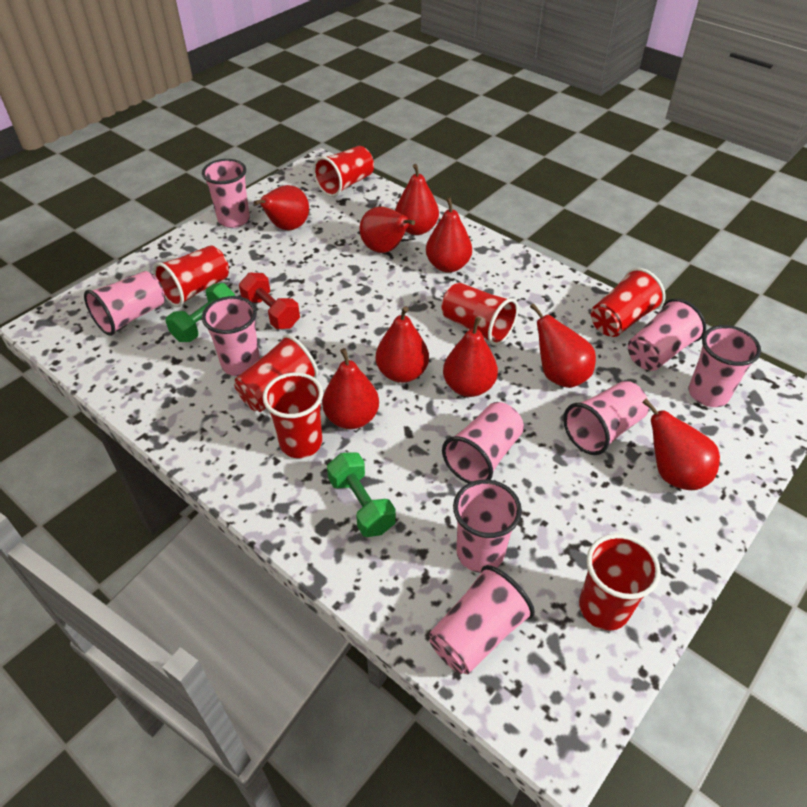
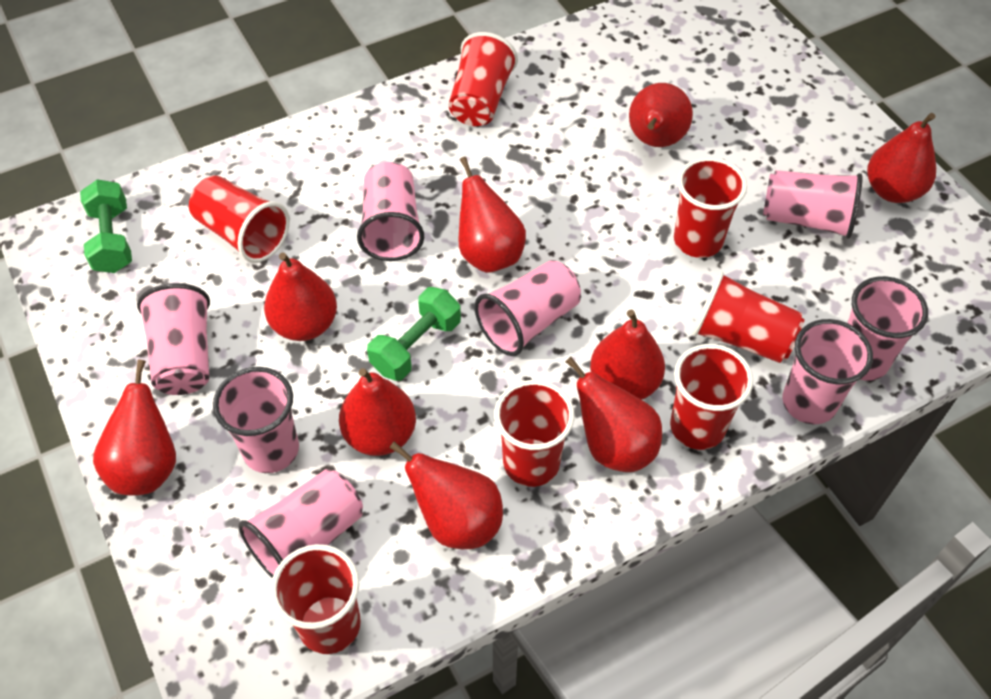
pink cup: [84,271,165,336] [202,159,250,228] [202,296,260,376] [429,565,535,674] [442,402,524,483] [453,479,522,573] [563,381,649,455] [628,298,706,371] [689,325,761,407] = 9 -> [137,283,210,395] [213,367,299,473] [238,469,363,578] [357,162,424,261] [475,260,581,356] [763,170,863,239] [782,319,873,424] [847,276,928,381] = 8
red dumbbell: [239,272,300,329] = 1 -> none = 0

